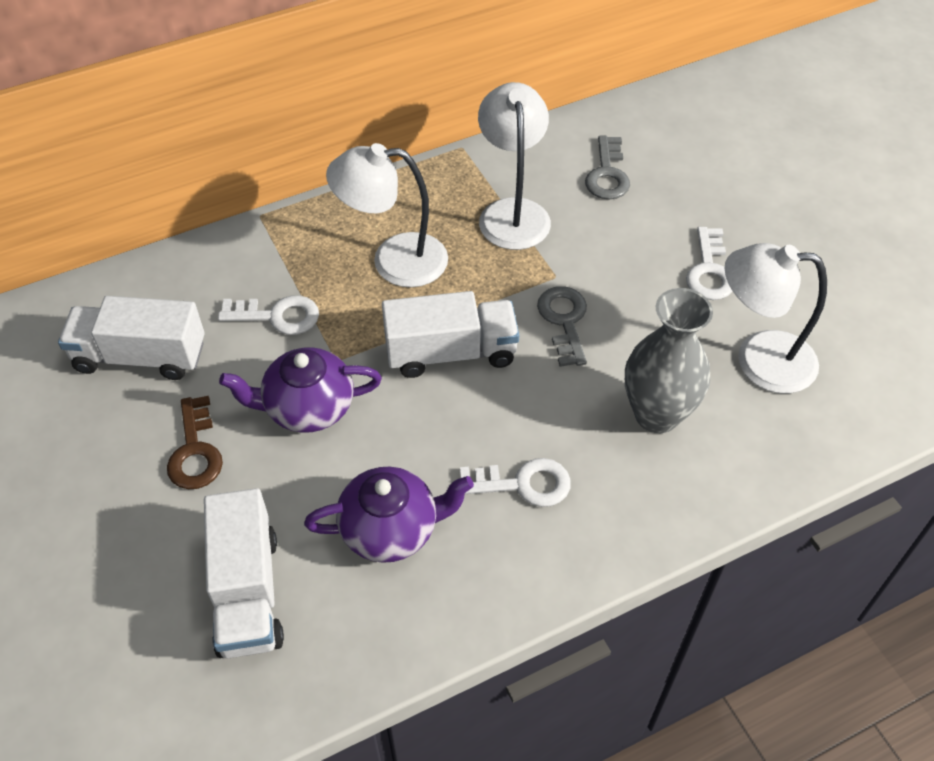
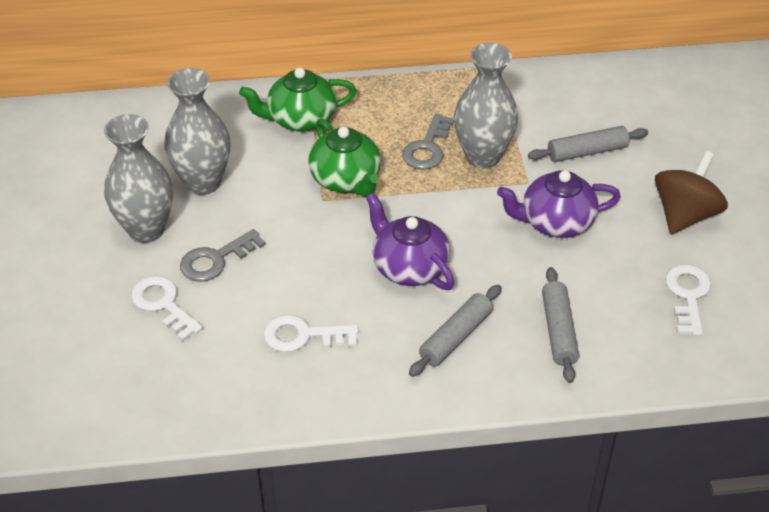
brown key: [167,396,223,489] = 1 -> none = 0
brown spinning top: none = 0 -> [655,151,728,234] = 1
green teapot: none = 0 -> [239,68,357,132] [308,118,381,197] = 2
grey rolling pin: none = 0 -> [409,285,501,377] [528,126,648,162] [542,267,579,383] = 3
grey vase: [625,288,713,433] = 1 -> [104,114,173,243] [164,68,231,195] [454,43,518,168] = 3
white lamp: [326,143,448,287] [478,82,551,250] [725,243,827,393] = 3 -> none = 0
white truck: [58,296,205,380] [204,488,284,658] [382,291,519,378] = 3 -> none = 0

